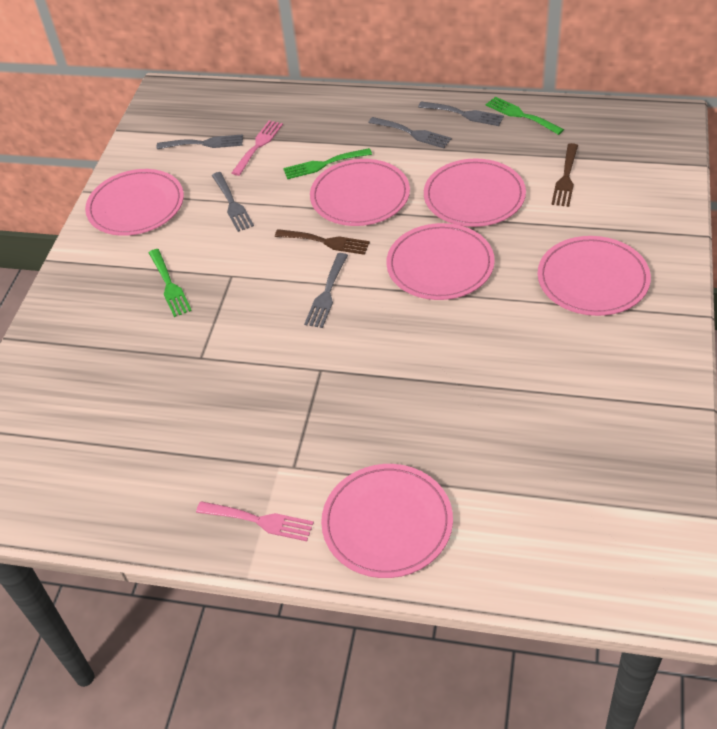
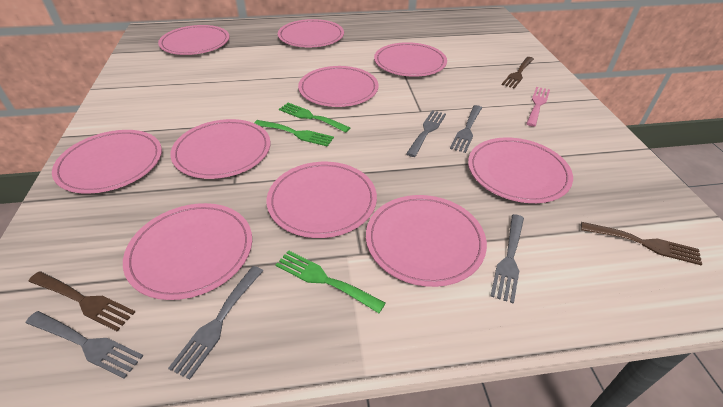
brown fork: [275,229,370,255] [551,143,578,207] = 2 -> [28,271,135,331] [502,57,534,89] [581,222,702,265] = 3
pink fork: [196,501,314,541] [232,120,283,176] = 2 -> [526,87,550,127] = 1
pink plate: [85,169,184,236] [310,159,410,226] [321,464,453,578] [386,223,495,300] [424,159,526,227] [538,236,651,316] = 6 -> [52,130,162,194] [123,203,252,300] [158,25,230,55] [170,119,270,179] [267,162,377,238] [278,19,344,47] [298,66,379,107] [366,195,487,287] [374,42,447,77] [468,137,573,203] = 10

